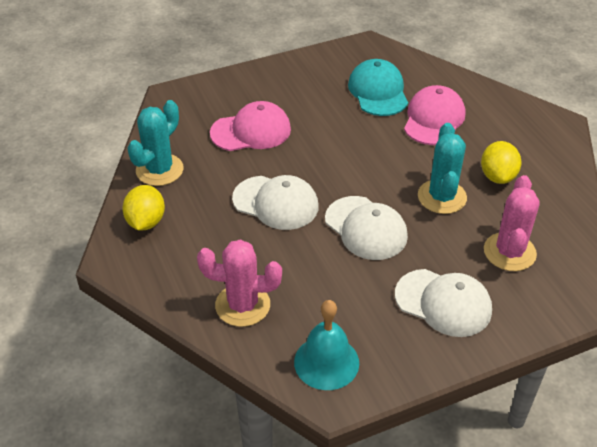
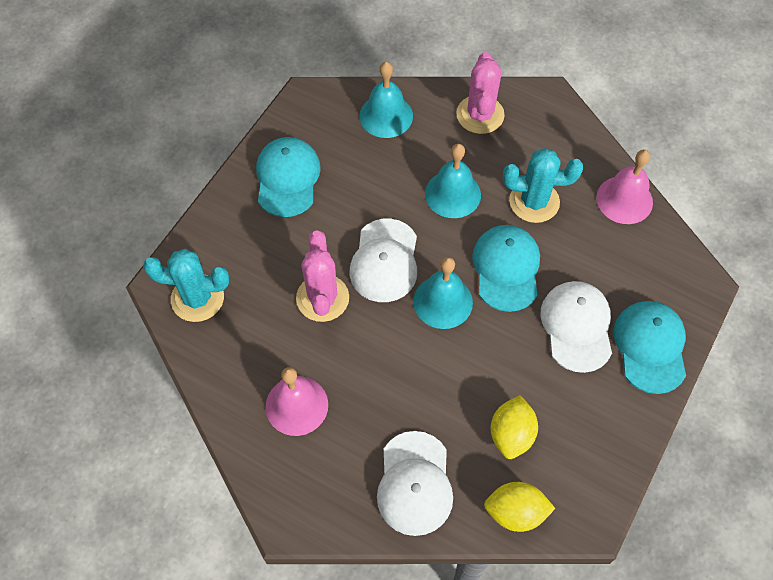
pink bell: none = 0 -> [266,367,328,436] [596,150,653,224] = 2
pink cap: [210,101,291,151] [404,85,465,145] = 2 -> none = 0
turquoise bell: [294,300,359,390] = 1 -> [359,62,413,138] [413,257,473,329] [425,144,481,218] = 3
turquoise cap: [348,59,408,116] = 1 -> [256,137,321,217] [472,225,540,312] [614,301,686,394] = 3

